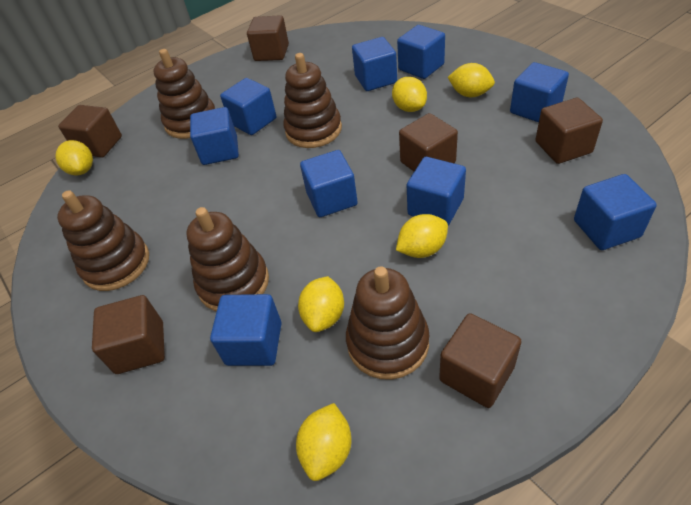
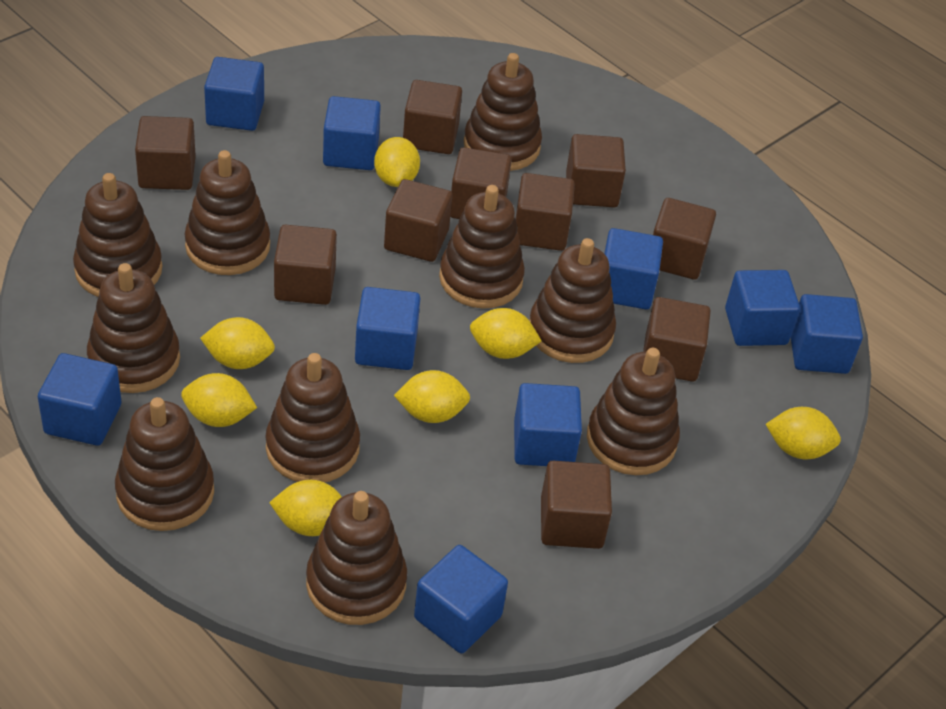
brown cube: [58,105,122,158] [92,295,165,374] [247,15,289,61] [399,113,458,171] [439,313,522,408] [535,98,603,164] = 6 -> [135,116,196,190] [274,225,337,305] [384,179,452,262] [403,80,462,154] [450,147,512,219] [516,173,575,251] [541,461,612,549] [566,134,626,207] [643,297,711,382] [653,198,716,280] = 10
brown stacking toy: [57,190,149,291] [154,49,215,139] [186,207,269,312] [283,53,342,148] [346,266,430,380] = 5 -> [73,173,162,297] [87,263,180,393] [115,397,214,531] [185,150,270,275] [265,353,360,482] [306,491,407,625] [439,185,525,309] [464,53,542,171] [529,238,616,363] [587,348,680,475] = 10
yellow lemon: [55,140,93,176] [296,403,351,481] [298,276,344,332] [392,77,427,112] [396,214,448,258] [448,63,495,97] = 6 -> [181,373,257,427] [200,317,275,369] [269,480,342,536] [374,137,420,187] [394,370,470,423] [470,308,542,359] [766,407,841,459] = 7

